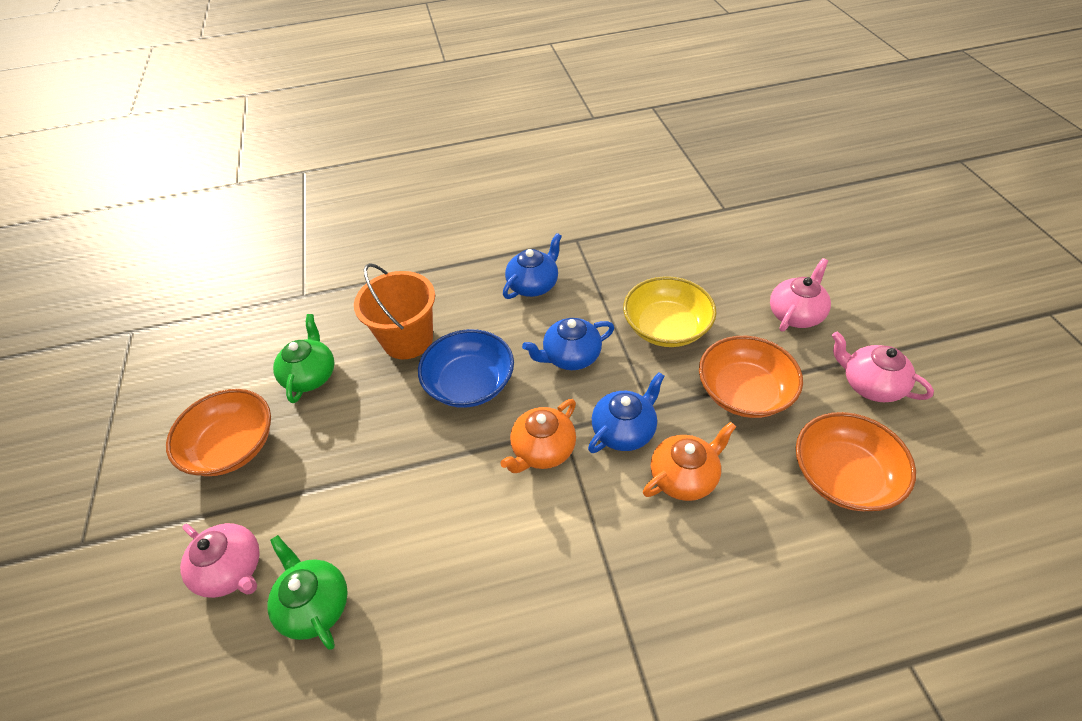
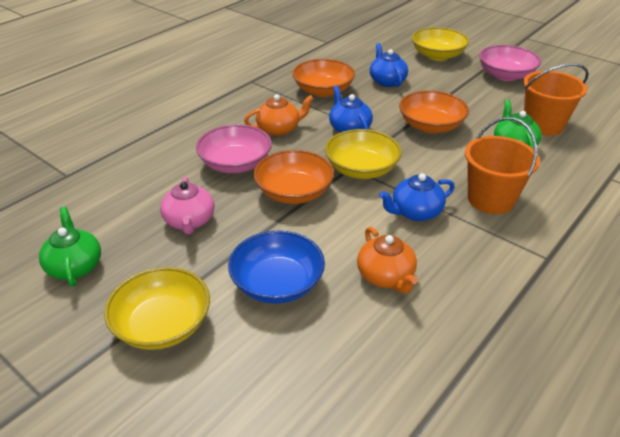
orange bucket: [354,263,435,359] = 1 -> [465,117,540,214] [523,63,589,136] = 2
pink bowl: none = 0 -> [196,124,272,173] [479,45,541,81] = 2
pink teapot: [180,523,260,598] [770,258,831,332] [832,331,934,402] = 3 -> [160,176,214,235] = 1
yellow bowl: [623,276,717,347] = 1 -> [104,267,210,350] [325,129,402,179] [412,27,469,61] = 3

